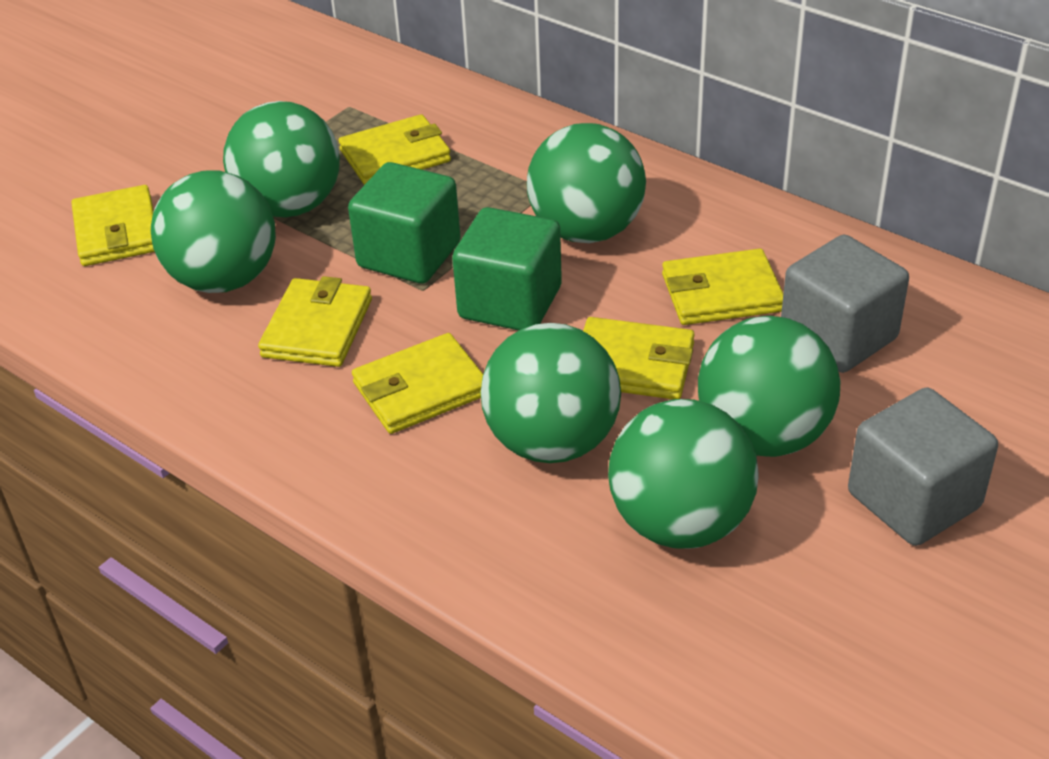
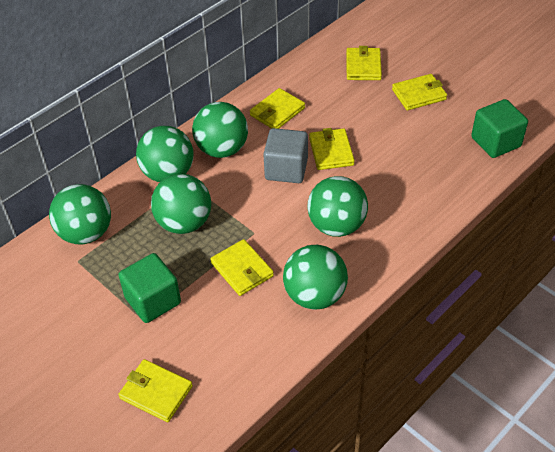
grey cube: [781,235,909,373] [848,388,998,546] = 2 -> [263,128,308,183] = 1

